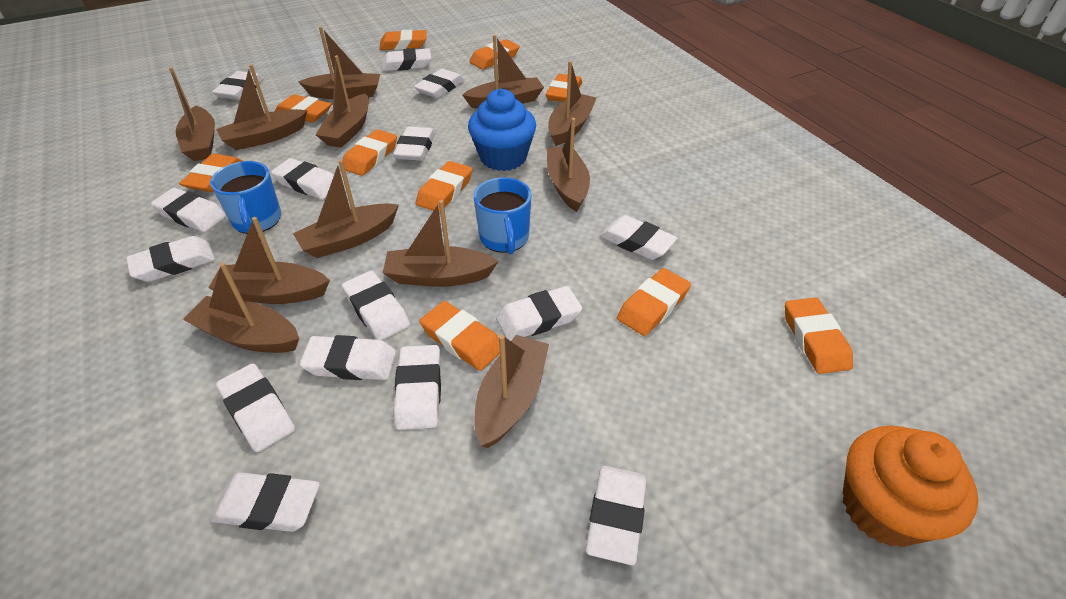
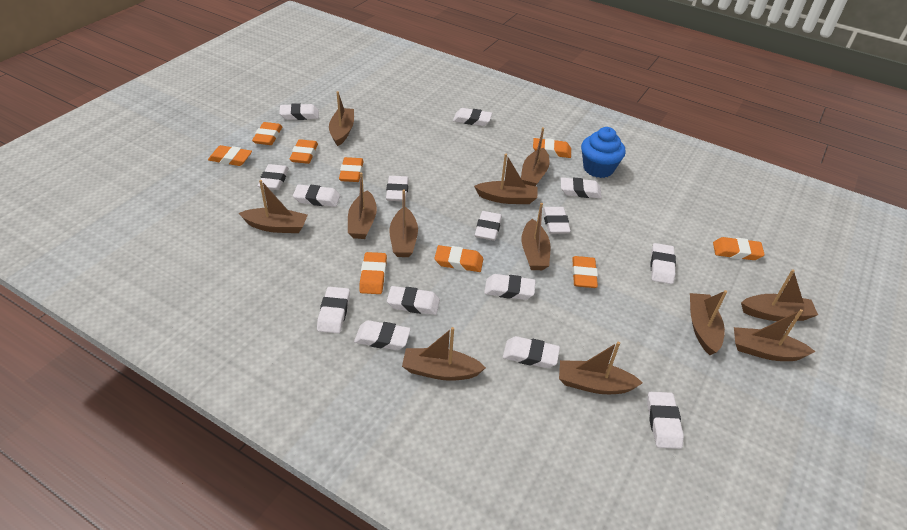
blue mug: [210,161,281,234] [474,177,531,255] = 2 -> none = 0
orange cupcake: [843,426,978,547] = 1 -> none = 0
orange eraser: [179,154,243,192] [275,94,332,122] [343,129,397,176] [379,29,427,50] [416,161,472,212] [420,301,500,371] [469,39,520,69] [546,74,582,102] [617,268,691,336] [785,297,853,374] = 10 -> [208,145,252,166] [252,122,282,145] [290,139,318,164] [339,157,364,182] [359,252,387,294] [434,245,483,272] [533,138,571,158] [572,256,598,288] [713,237,765,260] = 9

